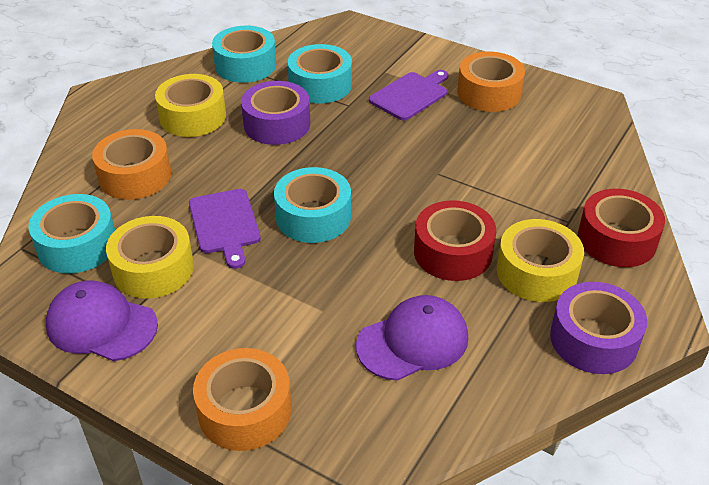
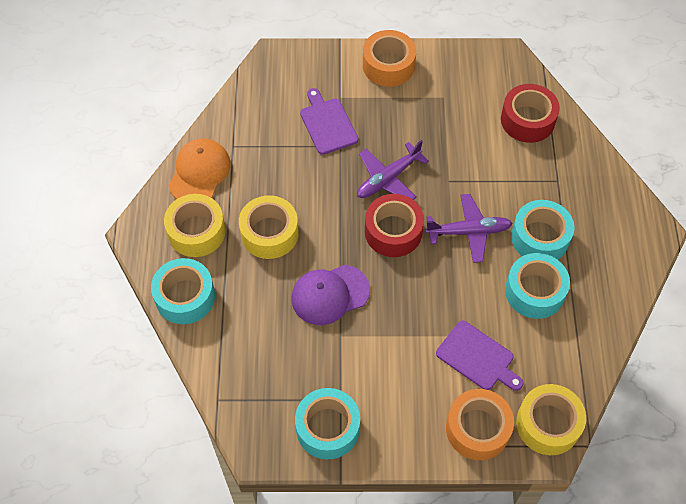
orange cap: none = 0 -> [169,138,231,199] = 1
orange tape: [92,129,171,200] [193,348,292,451] [457,52,525,112] = 3 -> [363,30,416,87] [446,389,514,460] = 2
purple cap: [46,281,158,361] [356,295,468,381] = 2 -> [291,265,370,325] = 1
purple plane: none = 0 -> [357,140,429,200] [425,194,513,263] = 2
purple tape: [241,81,310,145] [550,282,647,374] = 2 -> none = 0

